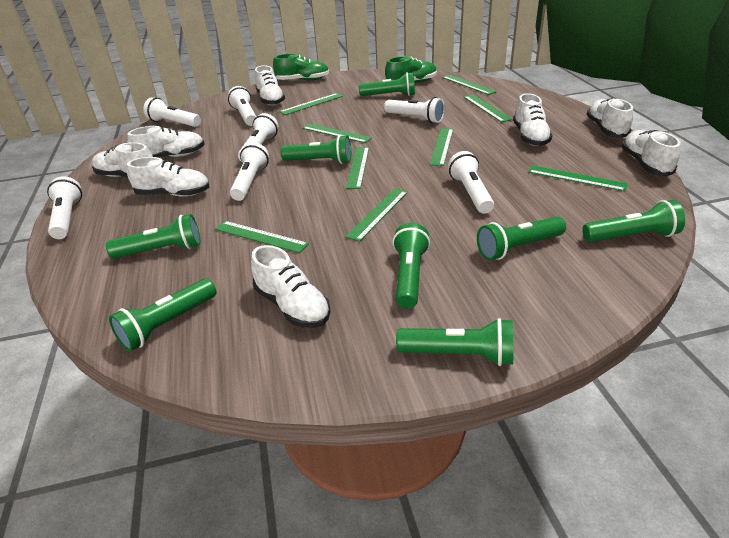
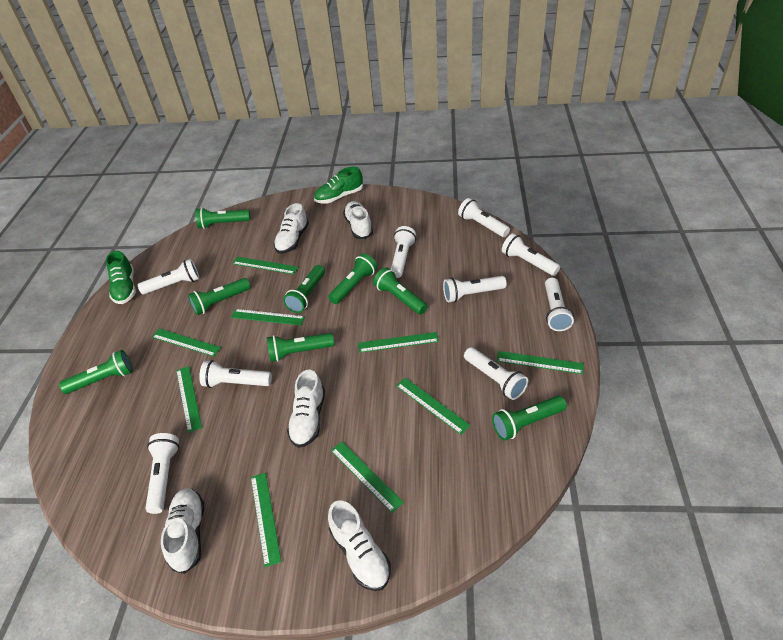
white flashlight: [47,176,82,239] [143,97,201,127] [228,86,256,126] [230,143,269,201] [238,113,279,162] [384,97,445,123] [448,151,494,214] = 7 -> [138,259,199,294] [146,433,179,514] [199,360,272,388] [391,226,416,278] [443,276,507,303] [458,198,510,237] [464,347,528,400] [502,233,560,276] [545,278,574,331] = 9
white shoe: [92,142,153,177] [127,126,205,158] [127,157,209,197] [251,245,331,328] [255,65,285,106] [513,93,553,146] [587,98,633,138] [622,130,681,176] = 8 -> [161,488,204,574] [274,203,309,254] [287,370,325,448] [328,500,391,591] [343,201,373,239] = 5

